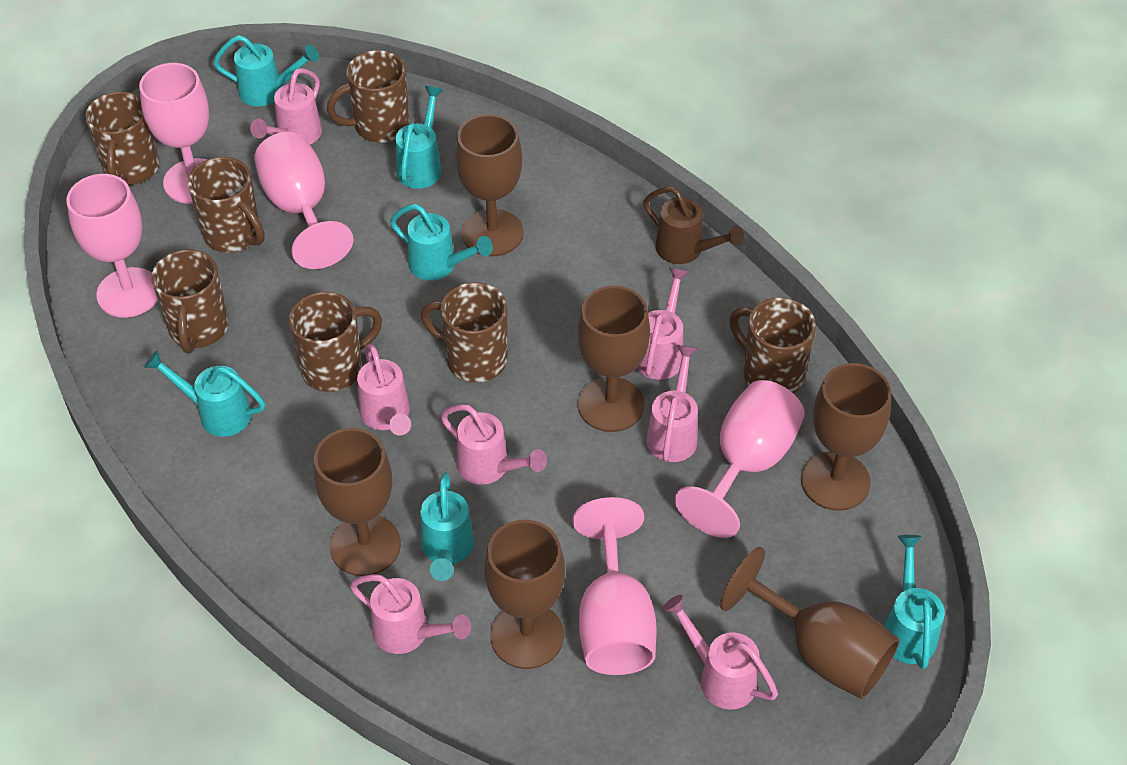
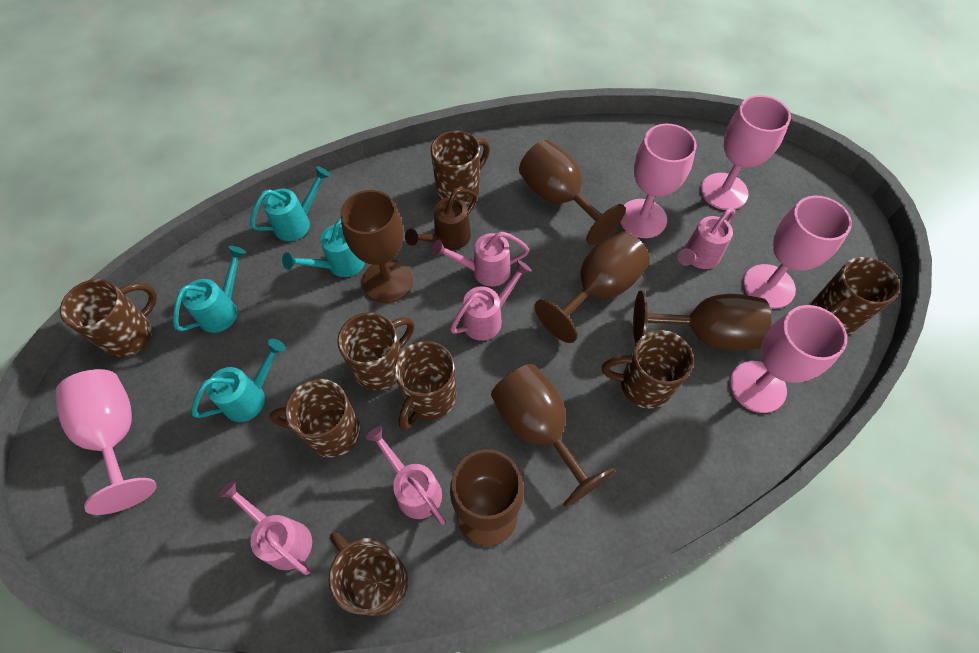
brown mug: [85,91,160,185] [151,249,229,353] [188,157,265,253] [289,292,382,392] [327,50,410,143] [421,282,508,382] [729,298,816,394] = 7 -> [60,279,157,357] [269,379,360,458] [328,532,408,616] [337,312,414,391] [394,341,457,430] [430,131,490,205] [602,330,694,409] [811,257,900,334] = 8
pink watering can: [250,68,322,144] [350,574,471,654] [357,344,411,436] [441,404,547,485] [637,267,689,380] [646,345,698,462] [663,595,778,710] = 7 -> [218,480,312,575] [365,426,446,525] [432,232,530,287] [450,260,531,341] [677,208,735,269] = 5
turquoise watering can: [144,350,265,437] [213,35,319,106] [390,204,493,280] [396,86,443,189] [420,472,474,581] [884,535,945,669] = 6 -> [173,246,246,333] [191,339,286,422] [250,166,331,241] [282,218,365,277] = 4

